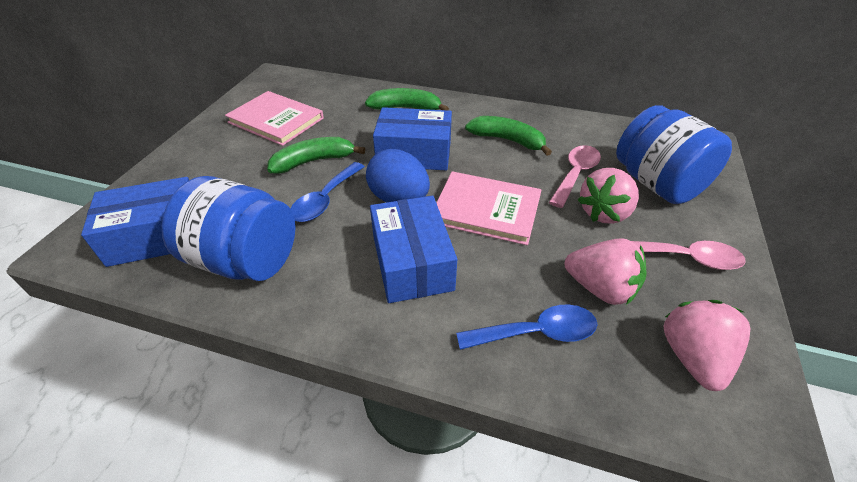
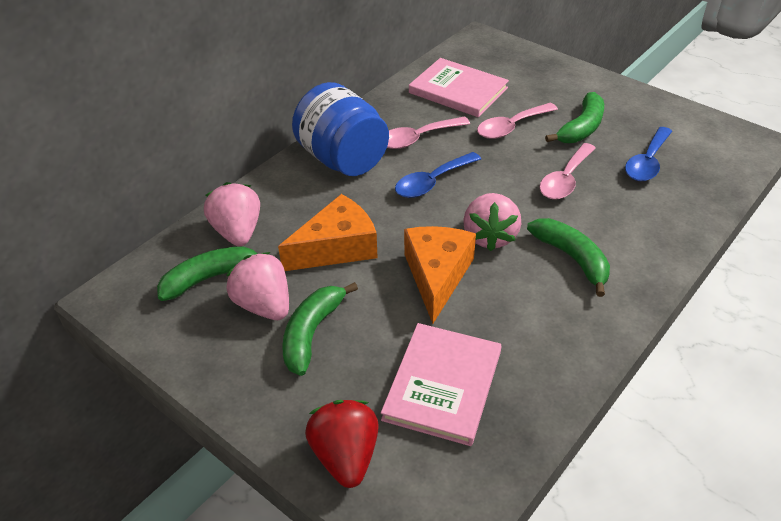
blue box: [81,177,189,267] [370,196,457,303] [373,107,452,170] = 3 -> none = 0
blue egg: [366,149,430,202] = 1 -> none = 0
blue jar: [162,176,296,281] [616,105,732,204] = 2 -> [292,82,389,176] = 1
green banana: [267,137,365,174] [365,88,449,110] [465,116,552,156] = 3 -> [157,246,257,301] [282,282,358,376] [527,218,610,297] [545,92,604,143] = 4
orange cheese: none = 0 -> [278,194,378,271] [404,226,476,324] = 2
pink spoon: [549,145,601,208] [632,241,746,270] = 2 -> [387,117,470,149] [477,103,558,139] [539,143,596,200] = 3
red strawberry: none = 0 -> [305,400,379,488] = 1

